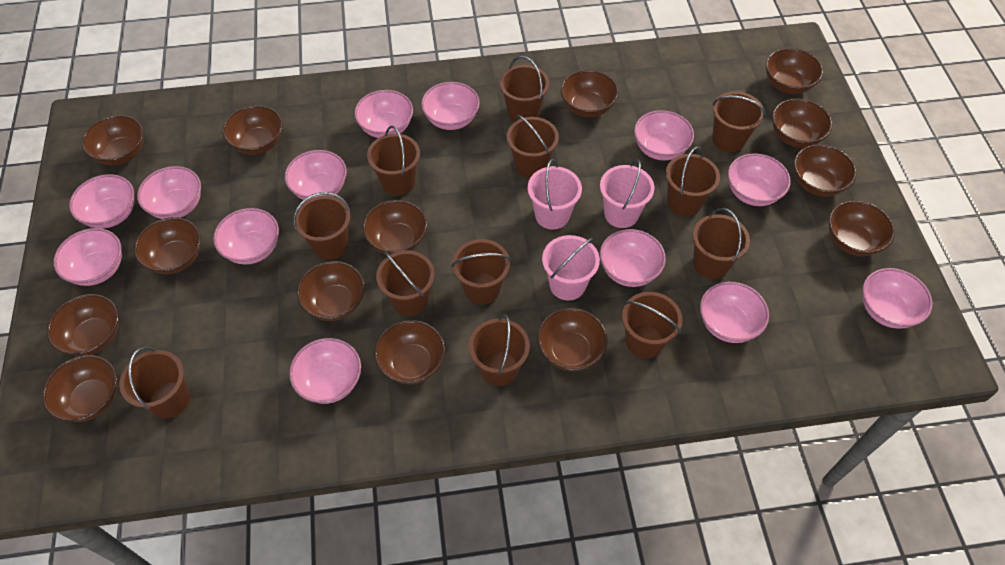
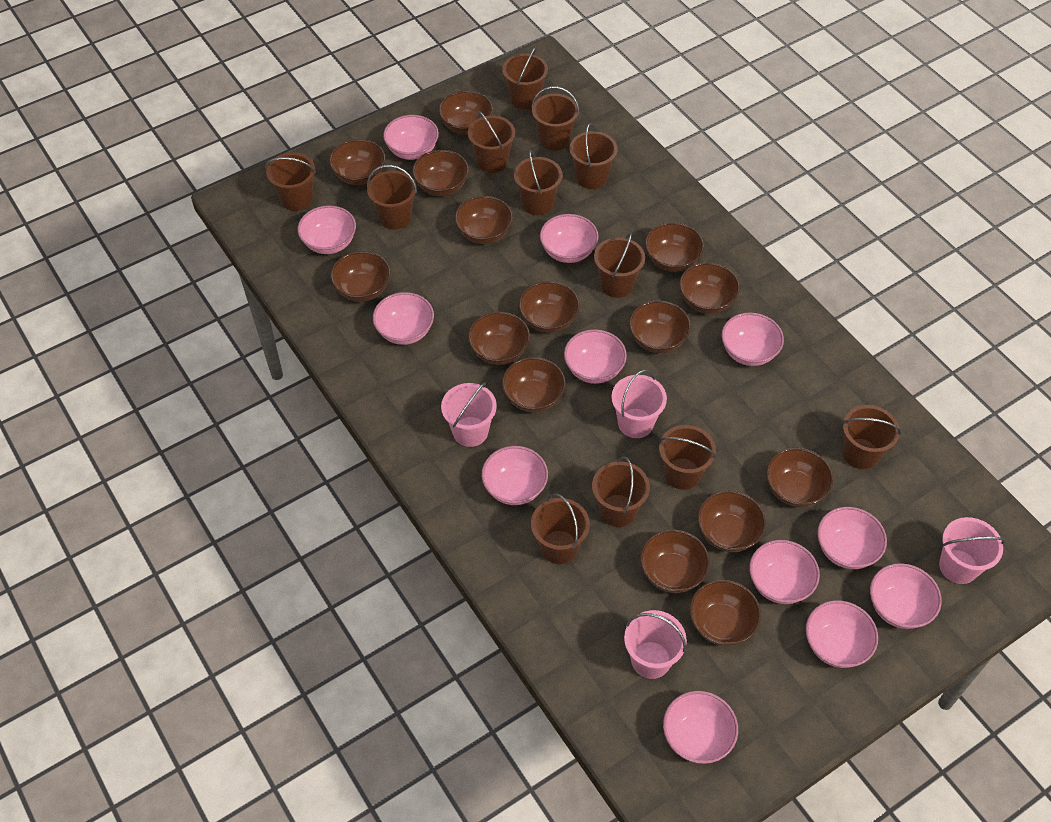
brown bowl: [42,355,117,422] [47,294,119,356] [82,115,143,165] [134,217,201,274] [222,105,283,155] [297,261,365,321] [363,200,427,255] [374,320,445,384] [538,308,607,371] [561,70,618,117] [766,48,823,94] [772,98,832,148] [794,144,857,197] [829,201,895,256] = 14 -> [329,139,385,185] [330,251,390,302] [412,150,469,196] [439,91,493,135] [455,196,513,244] [468,312,530,365] [502,357,565,413] [519,281,579,333] [629,300,691,353] [640,529,710,593] [645,222,704,272] [679,263,740,314] [689,580,761,646] [697,490,766,552] [766,448,833,507] = 15
pink bowl: [53,228,122,286] [69,174,134,228] [137,166,201,219] [213,208,279,264] [285,150,347,201] [289,338,361,404] [354,90,413,138] [421,82,480,130] [600,229,666,287] [634,110,694,161] [700,282,769,343] [728,153,791,206] [862,268,933,329] = 13 -> [298,206,356,254] [373,292,434,345] [383,115,439,160] [481,446,548,505] [540,214,599,263] [564,329,627,384] [663,691,738,764] [722,313,784,366] [749,540,820,604] [806,601,878,668] [817,507,887,569] [870,563,942,629] = 12
pink bucket: [528,159,582,230] [542,235,600,301] [600,160,654,228] = 3 -> [441,382,497,447] [611,370,667,438] [624,610,687,679] [939,517,1005,584] = 4

